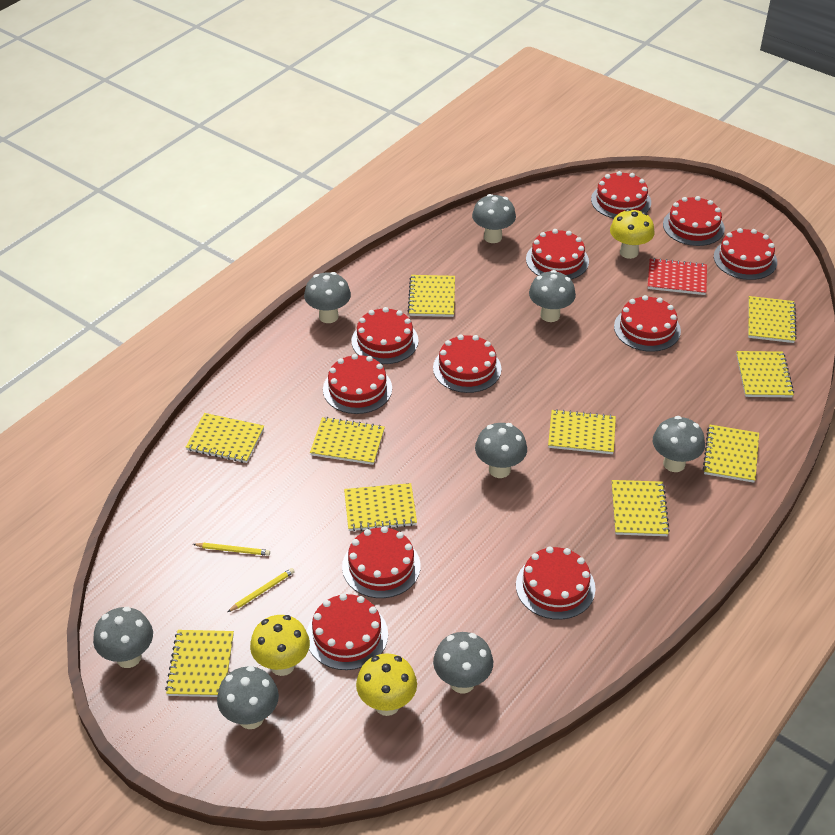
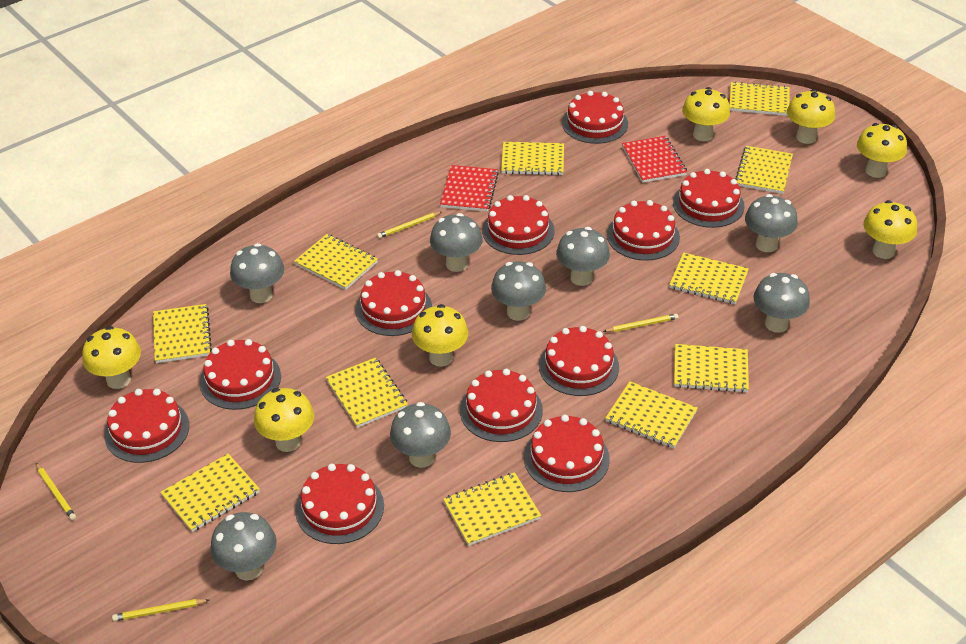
red notebook: [648,258,707,295] = 1 -> [440,165,499,212] [622,136,687,183] = 2
yellow mushroom: [250,615,310,676] [356,653,417,716] [610,209,654,259] = 3 -> [82,326,141,389] [254,388,314,452] [412,304,468,367] [682,87,730,141] [787,89,835,144] [857,123,907,178] [863,200,917,259] = 7
yellow notebook: [165,630,234,697] [186,413,264,463] [310,417,385,465] [344,483,417,532] [408,275,455,317] [548,409,616,454] [612,480,670,536] [703,425,759,483] [736,351,794,398] [748,296,797,343] = 10 -> [153,304,212,363] [160,454,260,532] [294,234,378,290] [326,358,408,428] [443,472,541,546] [501,142,564,175] [605,381,698,448] [669,252,749,304] [674,344,749,393] [729,82,790,116] [735,146,793,194] = 11
yellow pencil: [193,543,270,556] [228,568,295,612] = 2 -> [36,463,76,520] [112,599,209,621] [377,212,442,238] [603,314,678,332] = 4

